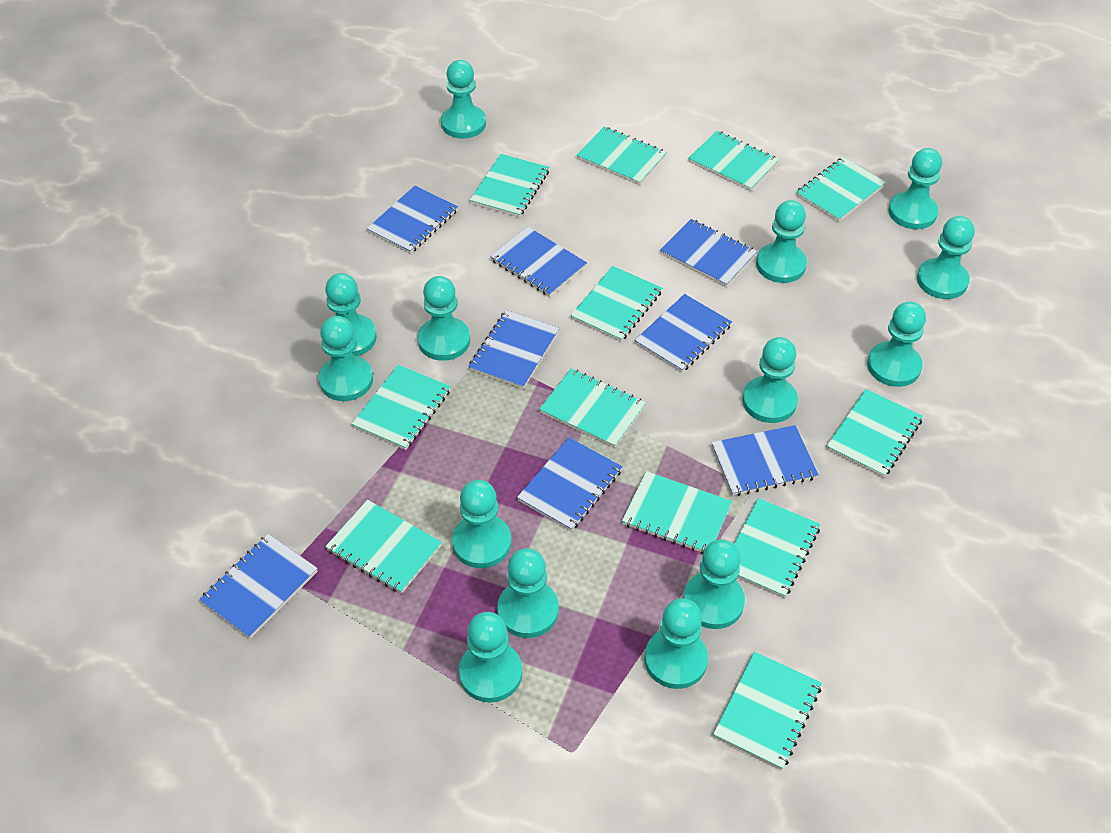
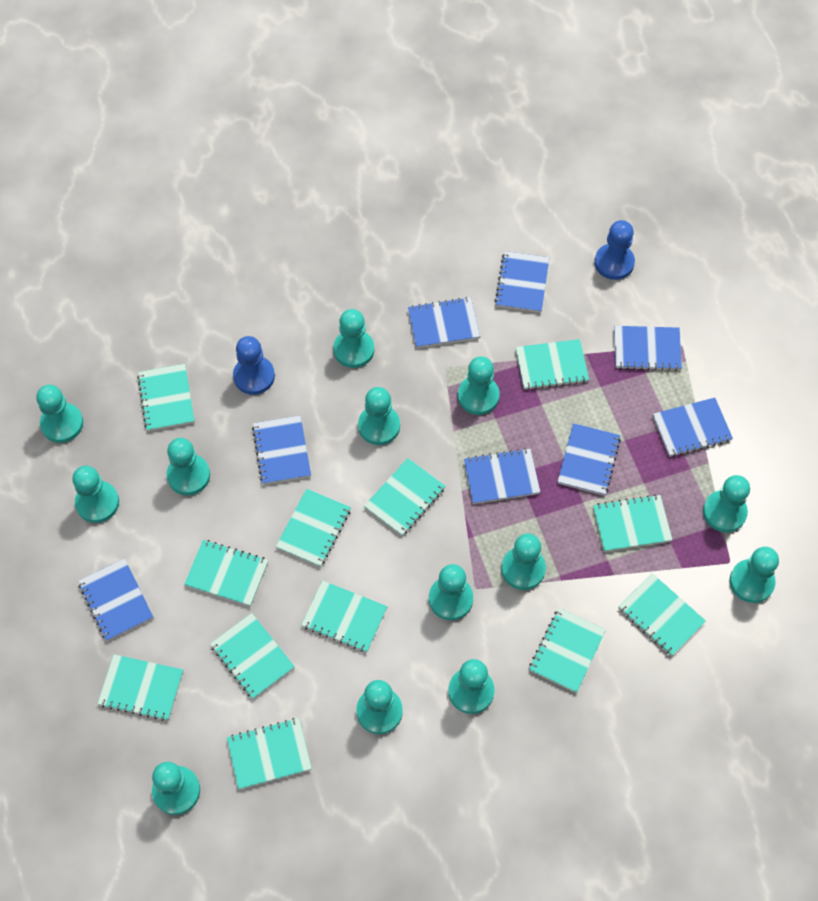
blue pawn: none = 0 -> [233,336,275,395] [594,220,635,280] = 2
turquoise pawn: [318,316,373,401] [325,273,377,356] [418,276,470,361] [441,60,486,139] [452,480,511,568] [459,612,522,703] [497,548,559,638] [644,598,708,689] [683,539,745,629] [742,337,798,423] [756,200,807,283] [867,302,926,387] [888,148,942,229] [917,216,975,299] = 14 -> [36,385,83,443] [72,466,119,523] [152,762,200,815] [167,438,210,495] [333,309,374,368] [356,680,403,734] [358,387,400,445] [429,564,473,620] [448,659,495,714] [458,356,500,415] [501,533,546,590] [703,475,750,532] [730,547,779,603] = 13

